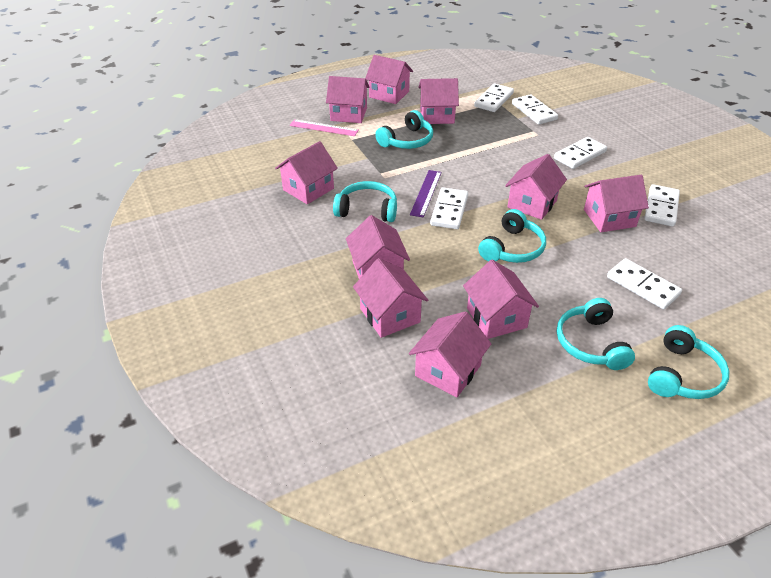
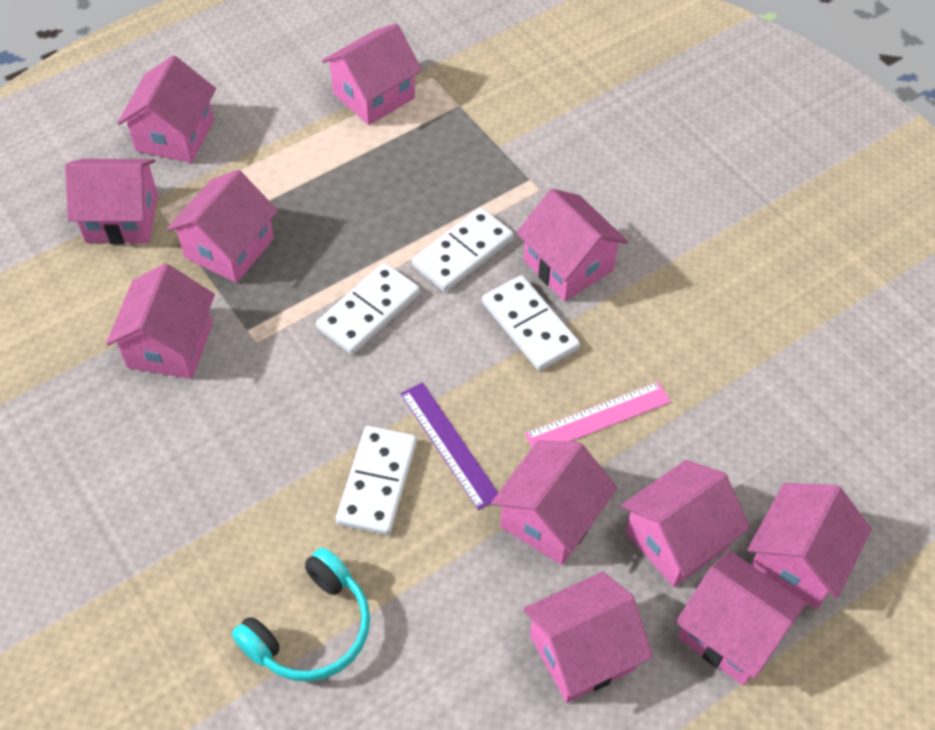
pink house: [275,141,338,204] [326,76,369,123] [346,215,410,279] [353,258,428,338] [365,55,413,104] [409,311,491,397] [419,78,459,124] [463,260,539,339] [505,154,567,220] [584,175,649,232] = 10 -> [65,159,158,244] [106,263,215,379] [117,55,216,163] [167,170,278,283] [322,23,422,125] [491,440,617,565] [516,189,628,301] [523,572,653,703] [621,460,750,587] [676,551,807,685] [747,483,872,610] = 11
turquoise headphones: [333,181,397,222] [375,110,433,149] [478,209,546,263] [557,298,635,370] [648,325,730,399] = 5 -> [232,548,370,682] = 1
white domino: [430,187,468,229] [474,83,514,112] [512,94,558,125] [554,137,607,169] [607,258,682,309] [644,184,680,227] = 6 -> [316,262,420,354] [336,426,417,535] [412,207,514,292] [482,275,580,371] = 4

